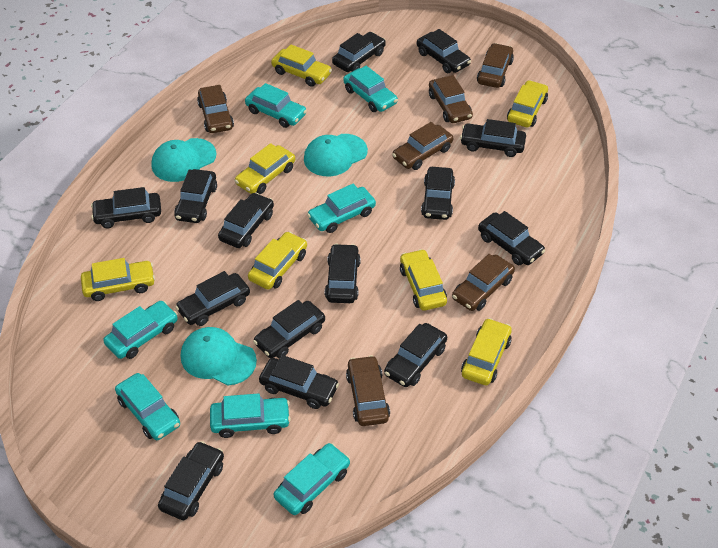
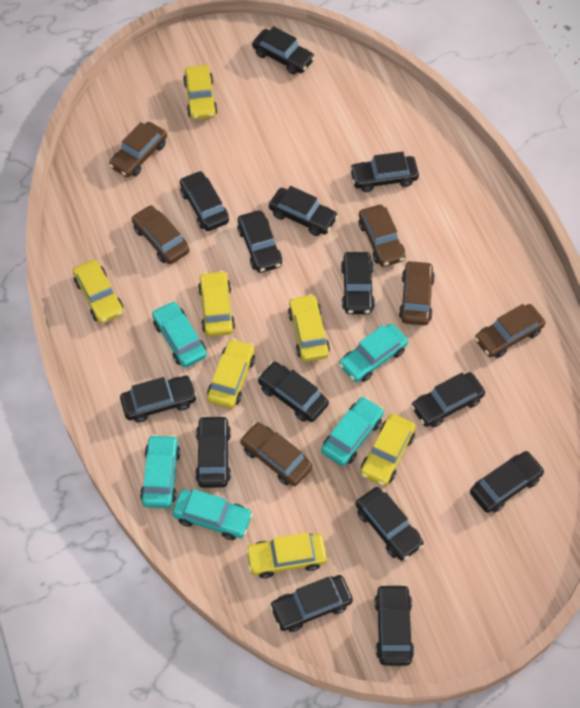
turquoise cap: [151,138,217,182] [181,327,257,385] [304,134,368,176] = 3 -> none = 0
turquoise car: [103,301,178,359] [115,373,180,440] [210,393,291,438] [245,83,307,128] [274,443,350,515] [307,184,376,233] [343,66,398,112] = 7 -> [140,434,181,508] [152,301,207,368] [172,489,253,540] [321,397,384,466] [339,324,408,382] = 5

